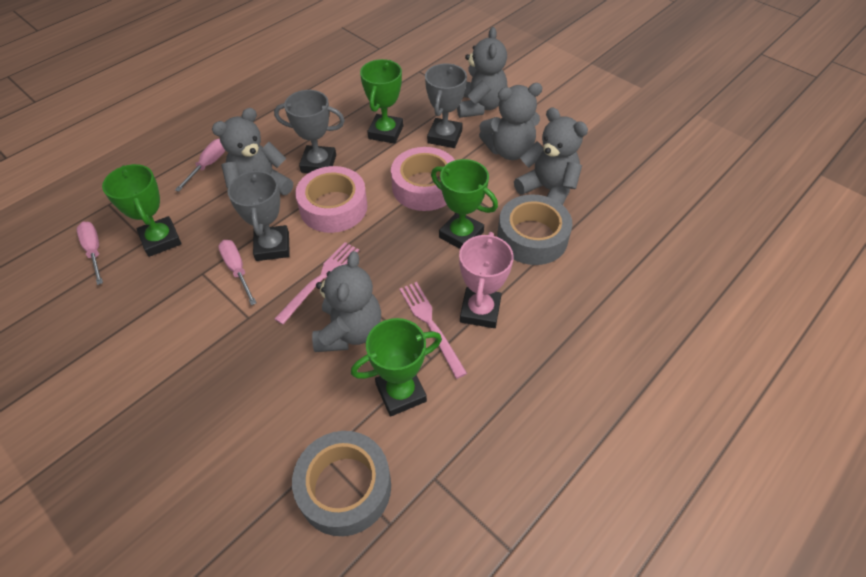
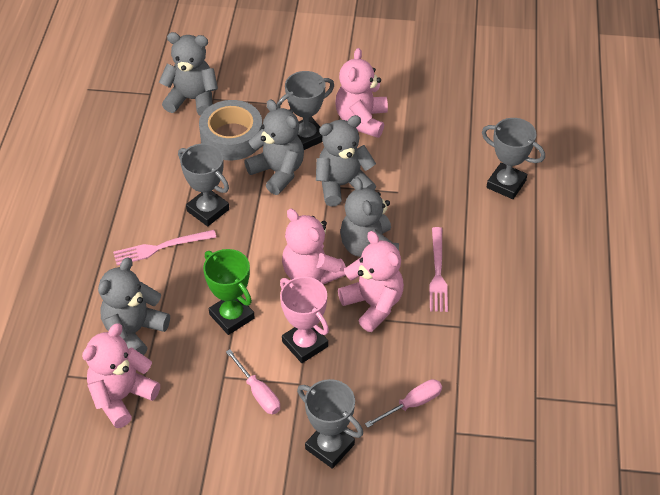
green trophy: [102,164,181,257] [351,318,442,417] [360,59,403,144] [431,159,498,249] = 4 -> [203,249,255,335] = 1
grey tape: [292,431,391,536] [497,194,572,265] = 2 -> [199,100,262,160] = 1
grey trophy: [228,169,290,261] [274,90,345,173] [425,63,467,148] = 3 -> [178,143,229,226] [277,71,334,150] [297,379,363,469] [482,118,545,199] = 4
pink screwdriver: [76,222,103,285] [175,139,226,192] [218,240,256,305] = 3 -> [226,349,280,414] [365,379,442,428] = 2
pink tape: [295,166,368,233] [391,147,455,211] = 2 -> none = 0
pink teddy bear: none = 0 -> [82,323,160,428] [282,208,346,284] [335,48,388,138] [338,231,404,332] = 4

